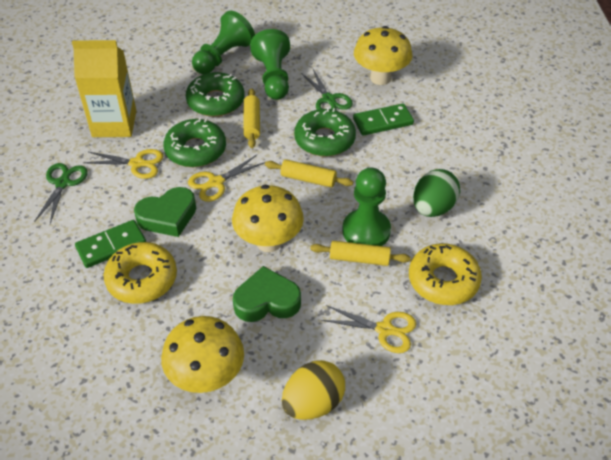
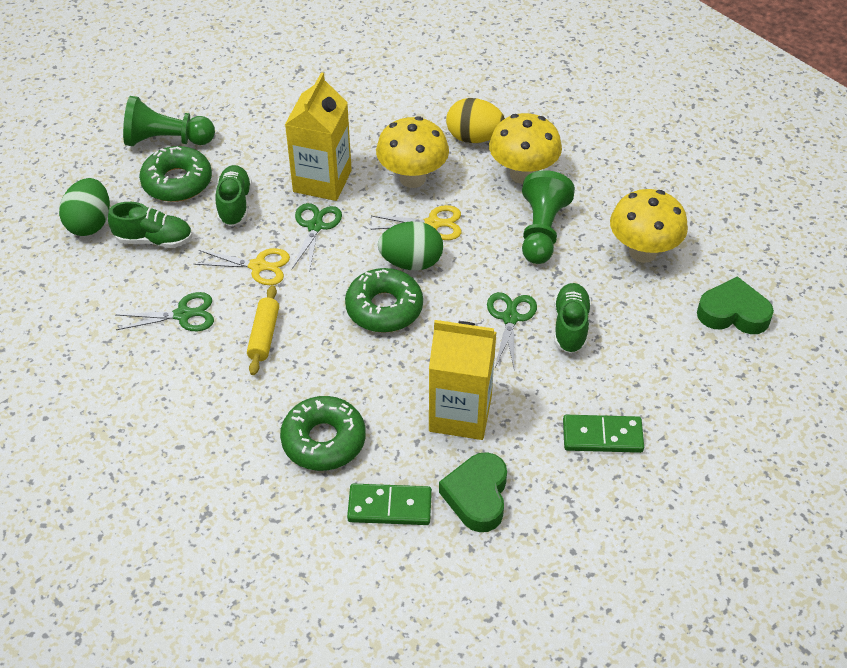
green egg: [413,169,460,217] = 1 -> [59,178,110,236] [378,221,443,270] = 2
green pawn: [192,11,255,74] [250,29,290,100] [342,168,391,246] = 3 -> [123,96,215,146] [522,170,575,264] = 2
green scissors: [34,163,88,224] [301,69,353,110] = 2 -> [116,292,214,331] [292,203,342,271] [487,292,537,367] = 3
green shoe: none = 0 -> [108,202,192,248] [215,165,252,226] [554,283,591,353] = 3
yellow carton: [72,40,136,137] = 1 -> [285,72,352,201] [429,320,497,440] = 2
yellow donut: [104,242,177,304] [409,243,482,305] = 2 -> none = 0
yellow rolling pin: [244,88,260,148] [265,159,353,188] [310,241,411,266] = 3 -> [247,285,279,375] = 1
yellow scissors: [83,149,164,179] [188,155,265,202] [321,305,416,353] = 3 -> [194,248,290,285] [370,205,461,240] = 2

